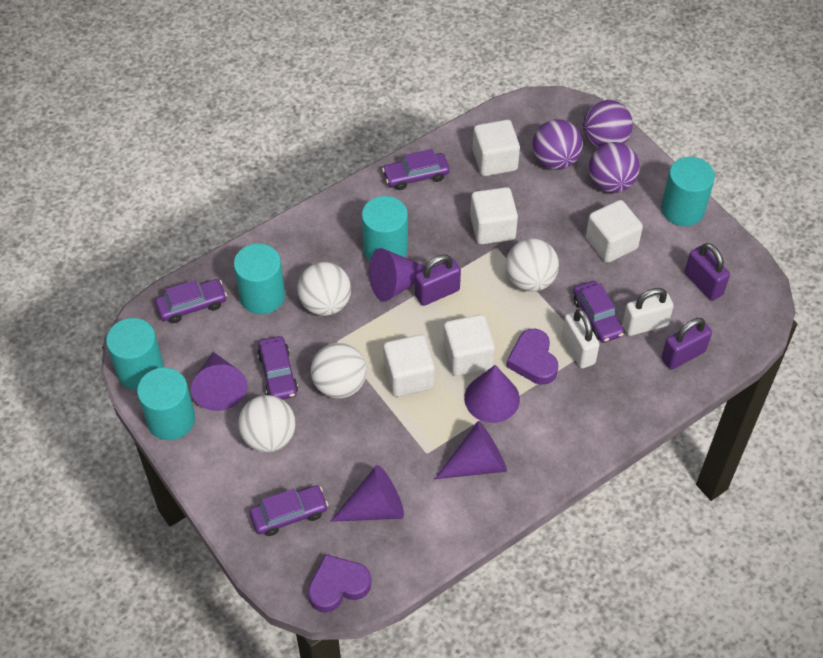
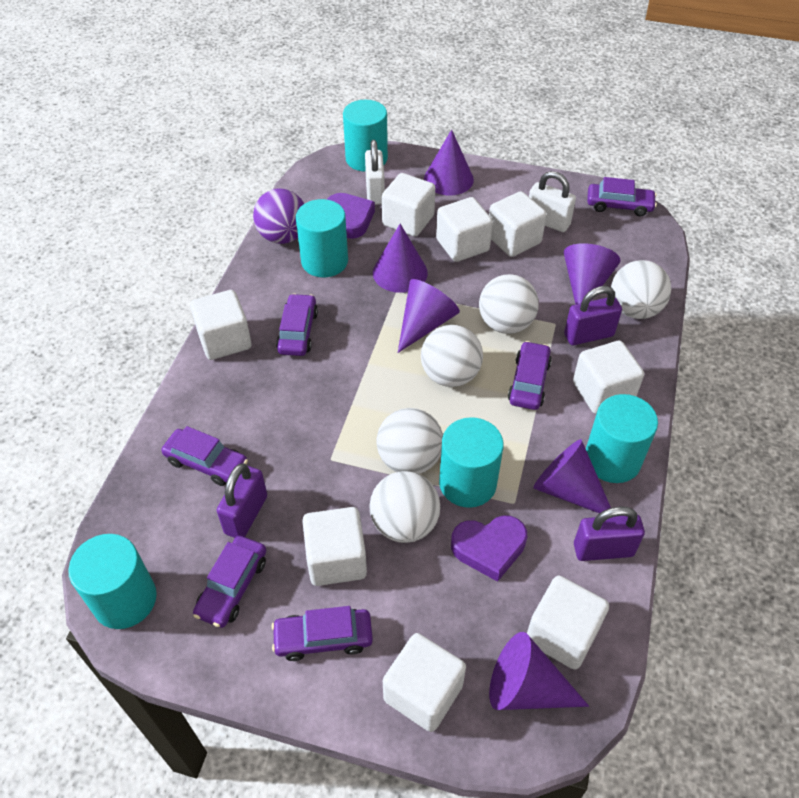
purple ball: [532,119,583,170] [583,100,633,148] [589,142,640,193] = 3 -> [253,188,304,244] = 1
purple car: [155,279,227,323] [250,486,328,536] [257,336,298,400] [382,149,450,190] [573,281,624,343] = 5 -> [161,426,248,486] [193,536,266,628] [271,606,373,661] [276,293,318,356] [508,341,552,410] [587,177,657,216] = 6
purple cone: [191,352,248,411] [330,465,404,522] [369,248,425,302] [435,421,507,479] [464,365,520,423] = 5 -> [373,224,428,293] [398,279,460,353] [424,130,474,195] [489,632,589,710] [533,439,611,513] [564,243,620,305] = 6
white ball: [238,395,296,452] [297,262,351,316] [311,343,367,398] [506,238,559,292] = 4 -> [369,471,440,543] [376,408,443,474] [421,325,483,387] [479,274,539,334] [611,260,671,319] = 5
white cube: [383,335,435,397] [443,314,495,376] [470,187,518,244] [473,120,520,176] [586,200,643,263] = 5 -> [190,290,251,360] [302,507,367,586] [382,173,435,236] [383,633,466,732] [436,197,493,262] [489,191,547,257] [527,576,609,670] [573,341,644,414] = 8

